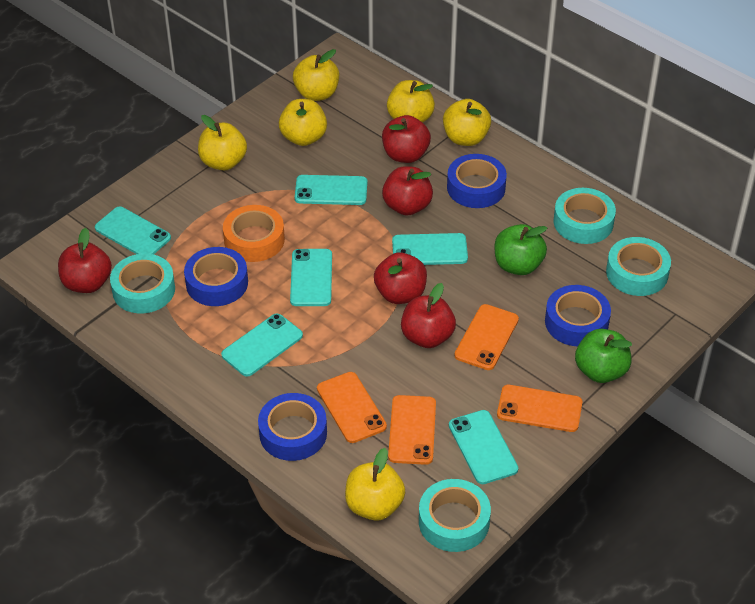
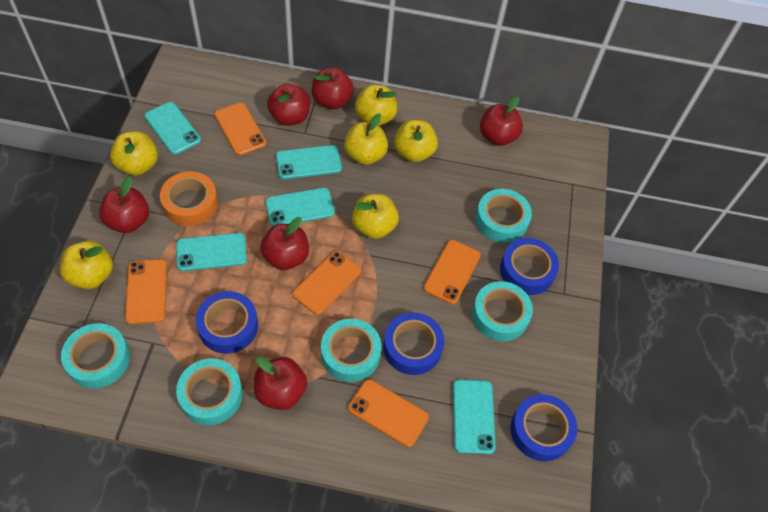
green apple: [495,224,547,275] [575,329,632,383] = 2 -> none = 0
orange phone: [317,372,387,443] [388,395,436,465] [454,304,519,370] [497,385,582,432] = 4 -> [125,259,167,324] [214,102,267,156] [292,251,361,315] [348,379,429,447] [424,240,481,304] = 5
red apple: [58,228,112,293] [374,252,427,304] [382,115,431,163] [382,166,433,215] [401,283,456,348] = 5 -> [99,177,149,233] [254,357,307,410] [260,217,309,270] [267,83,310,126] [312,68,354,109] [480,96,523,146] = 6
turquoise phone: [95,206,171,254] [221,314,303,377] [290,249,332,306] [295,175,367,205] [392,233,468,265] [449,410,518,484] = 6 -> [145,102,201,155] [176,233,247,271] [265,188,335,226] [276,145,342,179] [453,380,496,454] = 5
turquoise tape: [110,254,175,313] [419,479,491,552] [554,188,616,244] [606,237,671,296] = 4 -> [61,323,130,388] [176,358,243,425] [321,319,382,382] [472,281,533,341] [475,189,532,243] = 5

